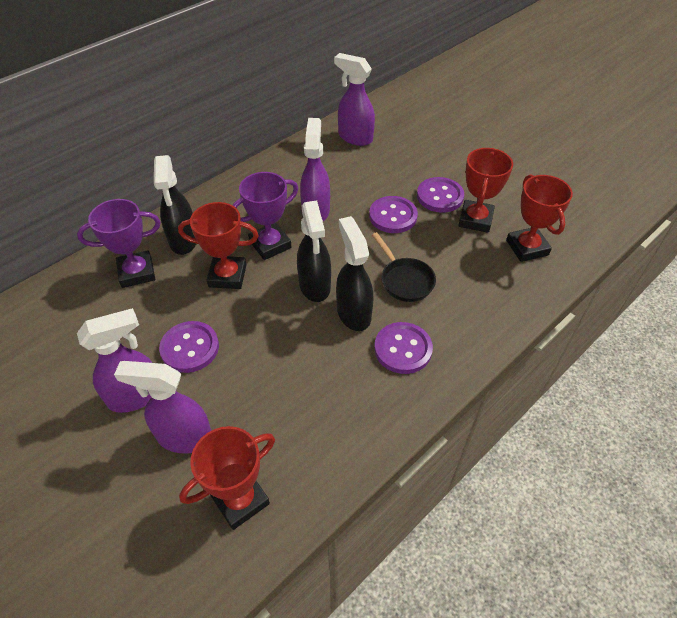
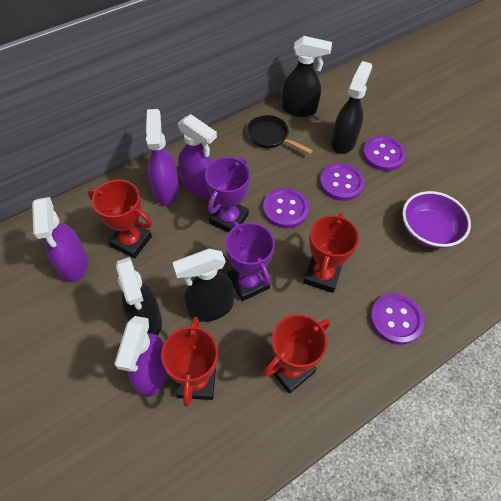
black spray bottle: [154,155,196,255] [297,201,331,302] [336,216,373,331] = 3 -> [116,257,162,335] [173,249,234,322] [282,36,332,117] [331,61,372,154] = 4
purple bowl: none = 0 -> [402,191,471,248] = 1

